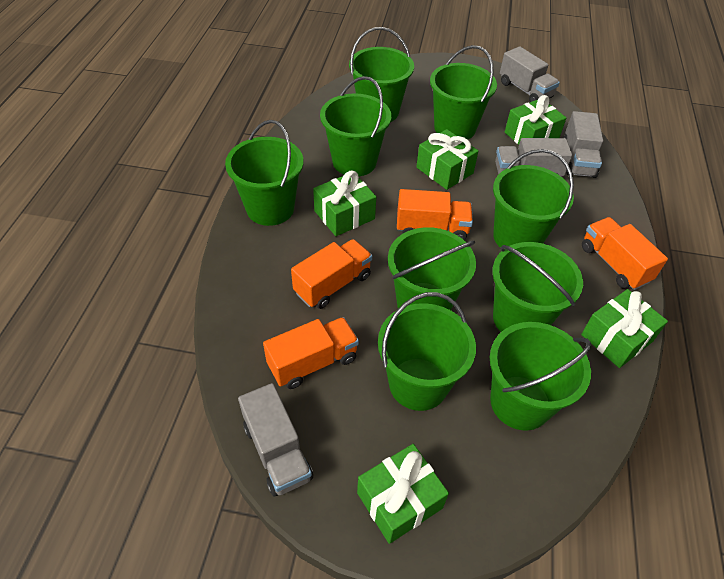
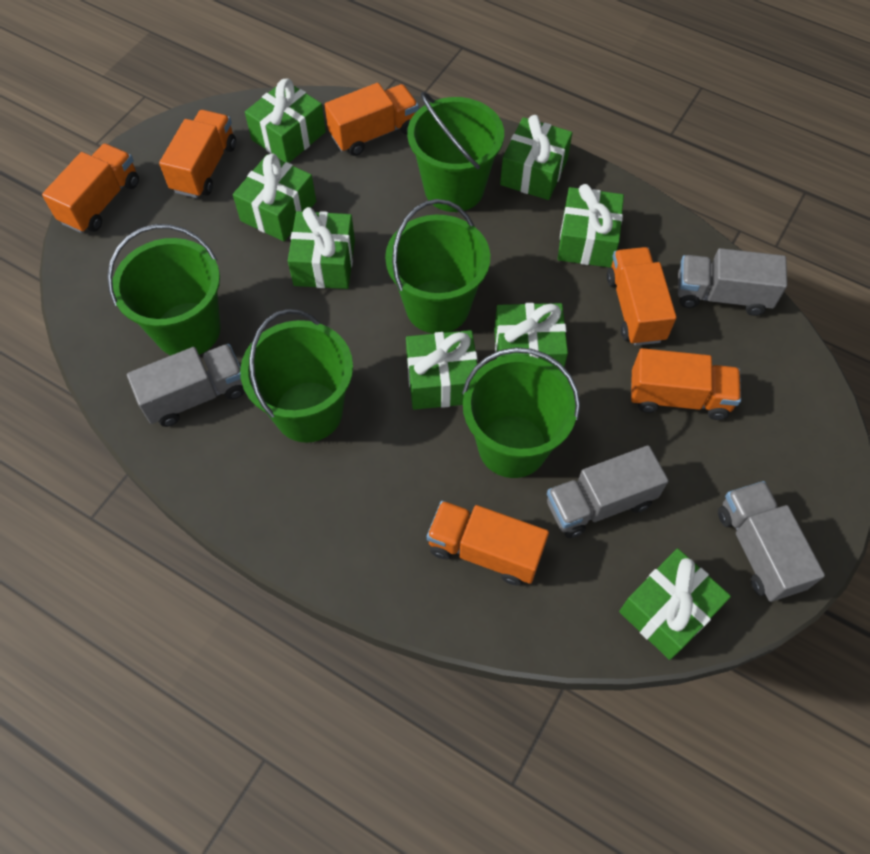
green bucket: [225,120,304,226] [320,76,391,177] [349,27,414,122] [378,292,476,411] [388,227,476,310] [430,45,497,140] [490,322,591,431] [492,242,583,332] [493,149,574,247] = 9 -> [107,224,221,355] [240,309,353,443] [385,199,490,334] [407,92,504,212] [462,347,580,478] = 5
green gift: [313,171,376,236] [357,444,449,544] [416,129,479,190] [505,95,566,145] [581,289,668,368] = 5 -> [233,154,316,241] [245,79,326,163] [288,207,355,289] [406,330,478,410] [494,303,568,370] [500,115,572,200] [558,184,624,268] [619,548,731,660] = 8
orange truck: [263,317,359,389] [291,239,372,309] [397,189,473,240] [582,217,668,290] = 4 -> [42,144,139,233] [159,110,236,198] [325,83,419,156] [427,501,549,586] [607,247,677,346] [631,348,741,420] = 6

